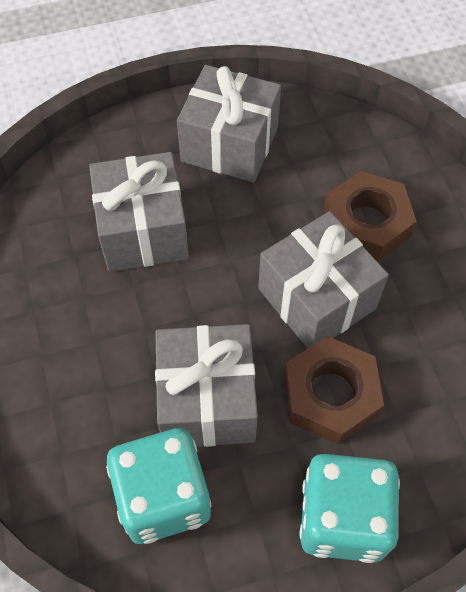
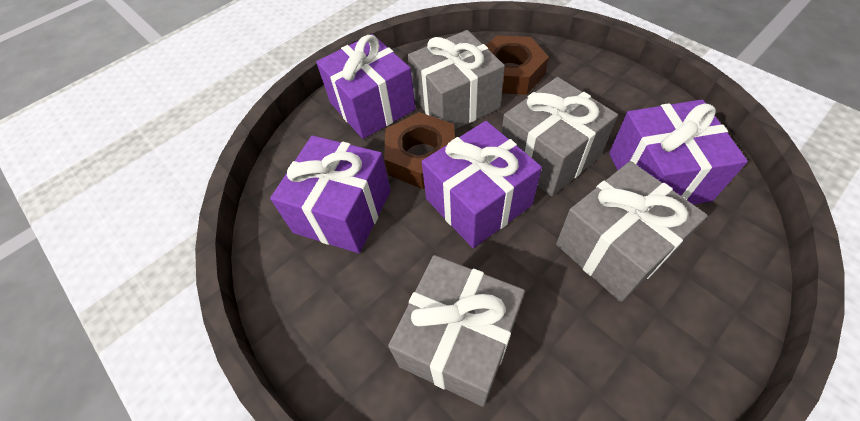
purple gift: none = 0 -> [270,135,391,253] [316,34,415,139] [422,121,542,248] [609,99,748,205] = 4
turquoise dice: [106,428,211,544] [300,454,400,563] = 2 -> none = 0

